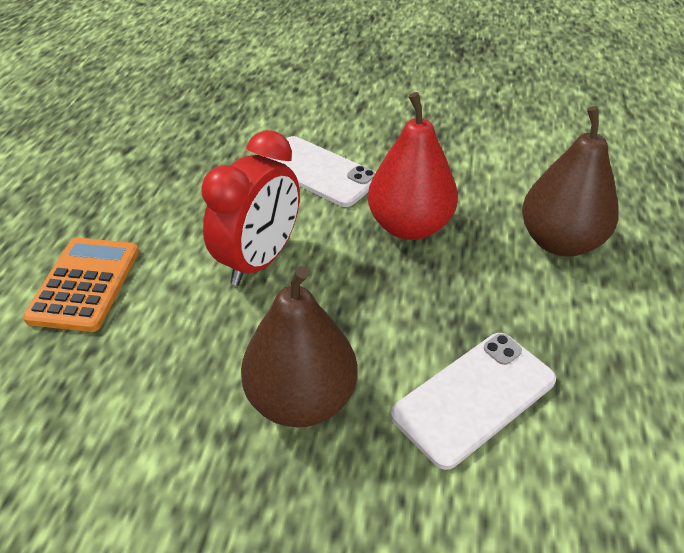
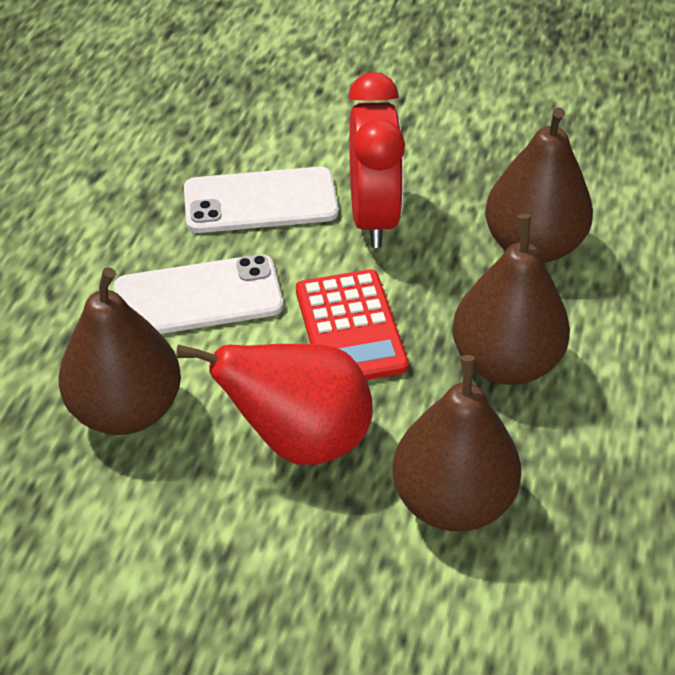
brown pear: [241,266,357,427] [522,106,619,257] = 2 -> [59,267,181,435] [392,355,521,532] [452,214,570,385] [485,107,593,263] = 4
orange calculator: [23,238,139,332] = 1 -> none = 0
red calculator: none = 0 -> [296,269,408,380] = 1

